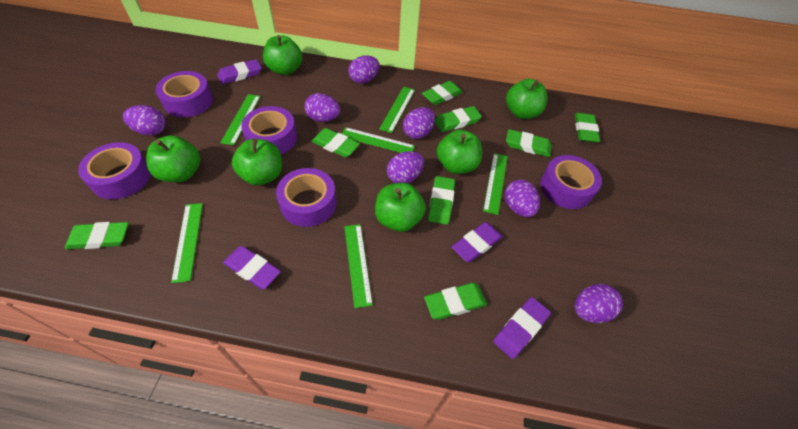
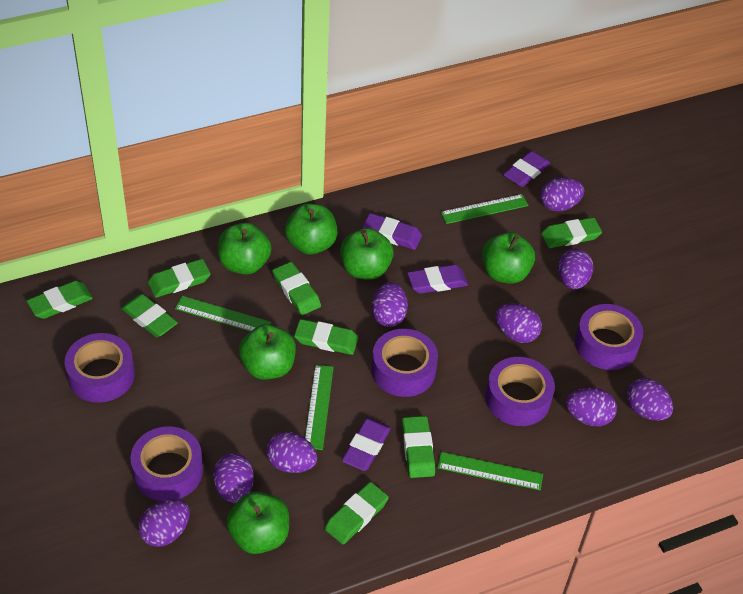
green ruler: [171,203,203,283] [220,94,261,145] [342,127,415,153] [344,224,373,308] [379,87,415,133] [483,153,508,215] = 6 -> [175,296,271,332] [305,365,334,450] [437,452,543,490] [441,194,529,224] = 4
purple egg: [123,105,166,136] [304,93,340,122] [348,55,379,84] [387,151,424,183] [403,107,435,139] [505,180,540,217] [574,284,623,323] = 7 -> [138,499,190,547] [213,453,254,503] [266,432,317,473] [371,282,408,327] [495,303,542,343] [540,177,584,211] [558,249,593,289] [566,388,617,426] [627,378,673,421] = 9

